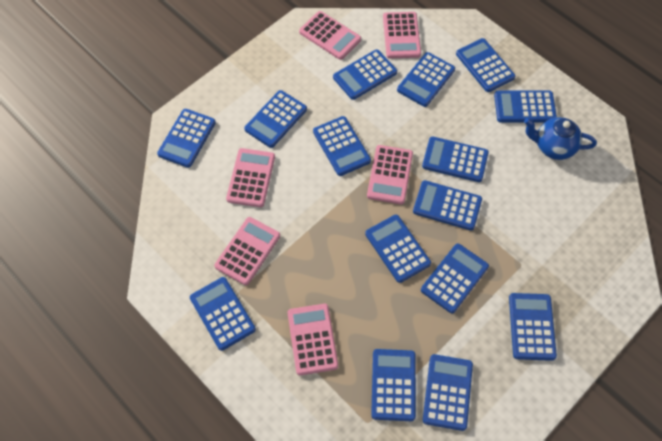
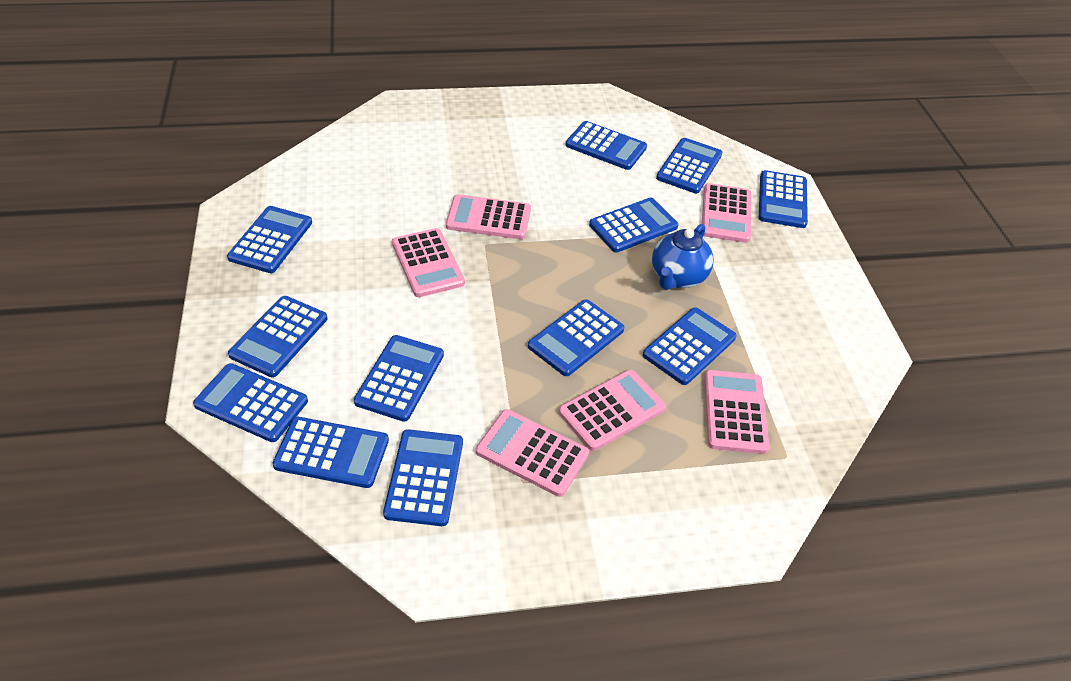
blue calculator: [157,109,216,168] [190,277,256,351] [244,90,307,148] [313,116,371,176] [333,49,397,100] [365,215,431,283] [371,349,416,421] [397,52,455,107] [413,180,482,230] [421,243,489,314] [422,136,489,182] [423,354,473,431] [456,38,515,92] [494,91,557,123] [509,293,557,361] = 15 -> [193,363,308,442] [227,206,312,273] [228,296,327,377] [273,417,389,488] [354,335,444,422] [383,429,463,526] [528,299,624,376] [566,121,647,170] [589,197,679,253] [643,308,737,385] [656,138,722,193] [759,170,808,228] = 12

